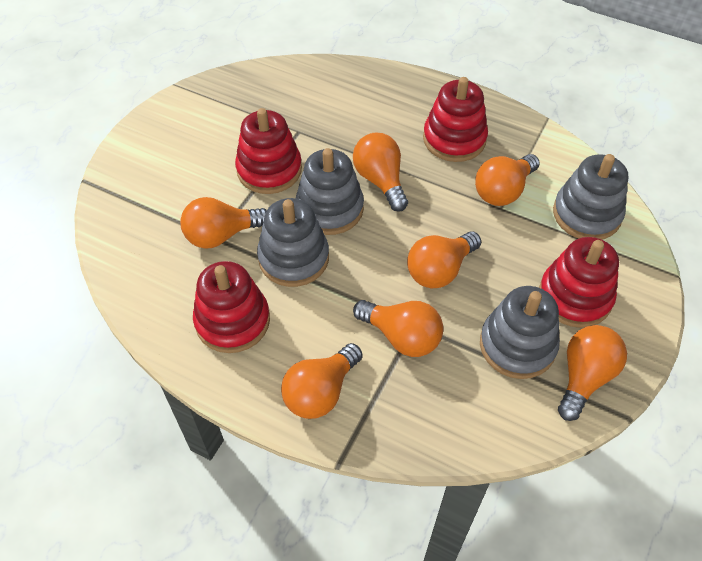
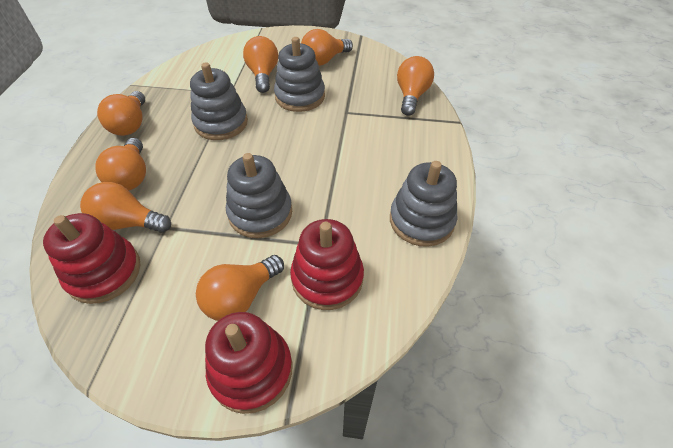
red stacking toy: [193,261,270,353] [235,108,302,194] [423,77,488,162] [539,237,619,328] = 4 -> [43,213,140,304] [205,312,293,414] [290,219,364,310] = 3

